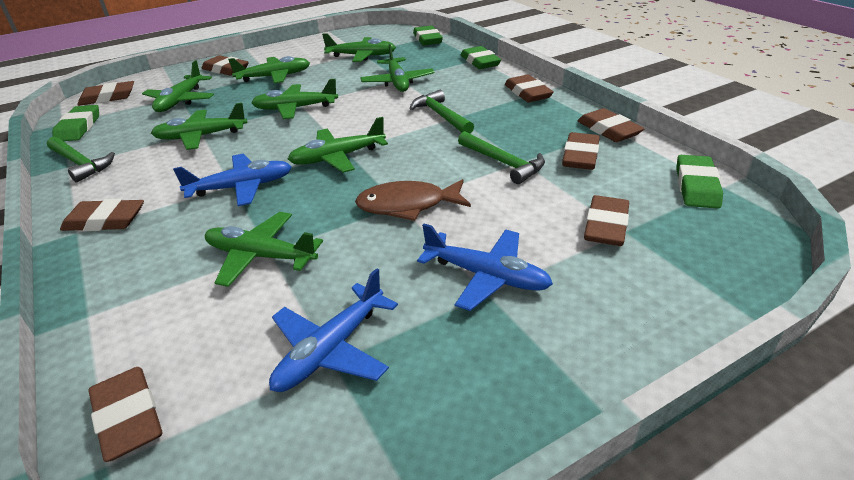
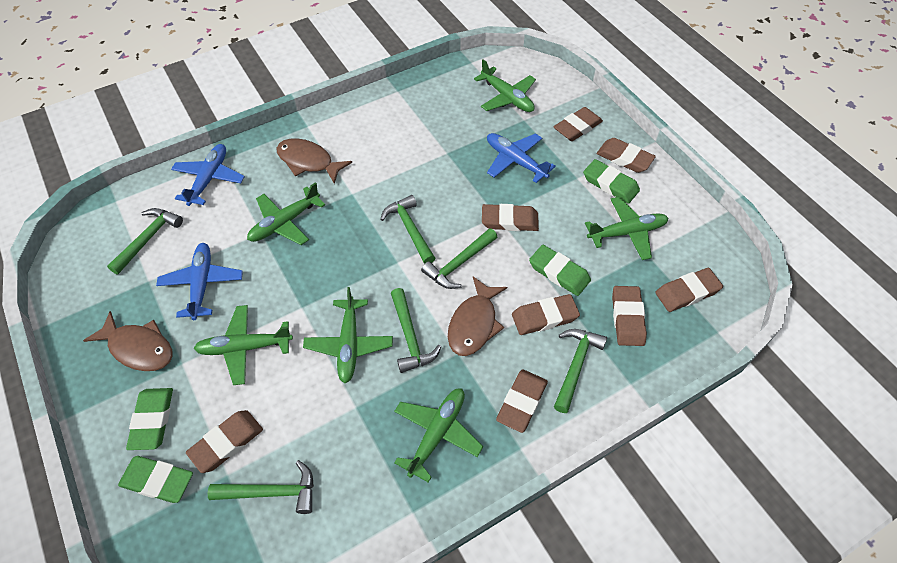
brown fish: [355,179,471,221] = 1 -> [83,311,173,371] [276,138,352,184] [448,276,507,356] = 3
green hammer: [47,137,115,183] [409,90,474,134] [458,131,545,184] = 3 -> [107,208,183,274] [208,460,314,514] [380,195,435,264] [391,288,441,373] [421,228,497,289] [554,329,607,413] = 6
green plane: [142,60,214,112] [151,103,247,150] [205,212,323,287] [228,56,310,84] [251,79,338,119] [288,117,388,173] [322,33,396,62] [360,44,435,92] = 8 -> [194,305,293,385] [247,182,326,245] [303,287,393,383] [394,388,483,483] [474,59,536,112] [585,197,668,260] = 6

